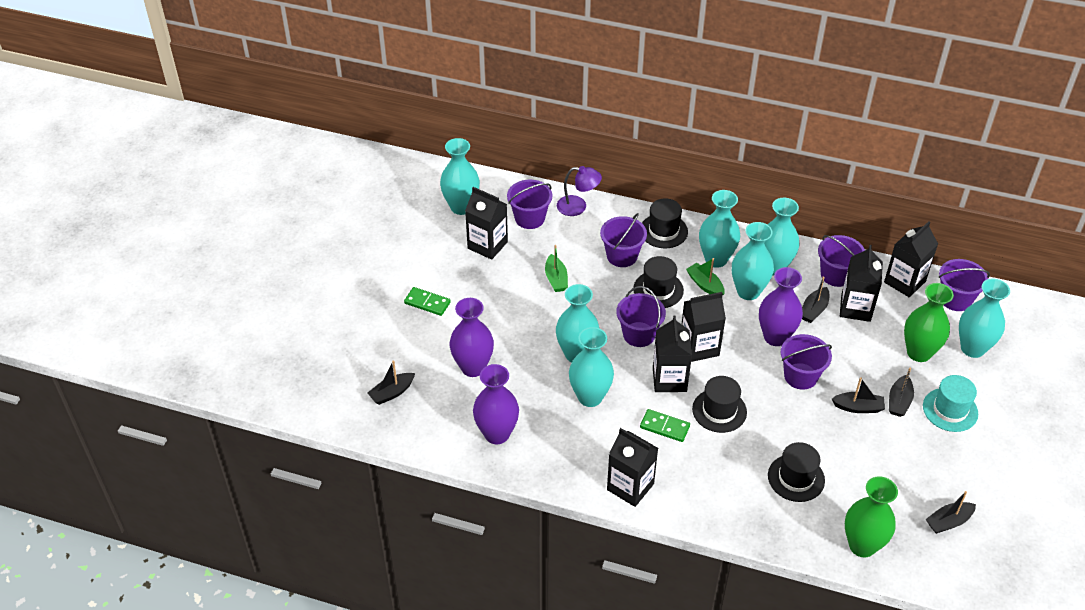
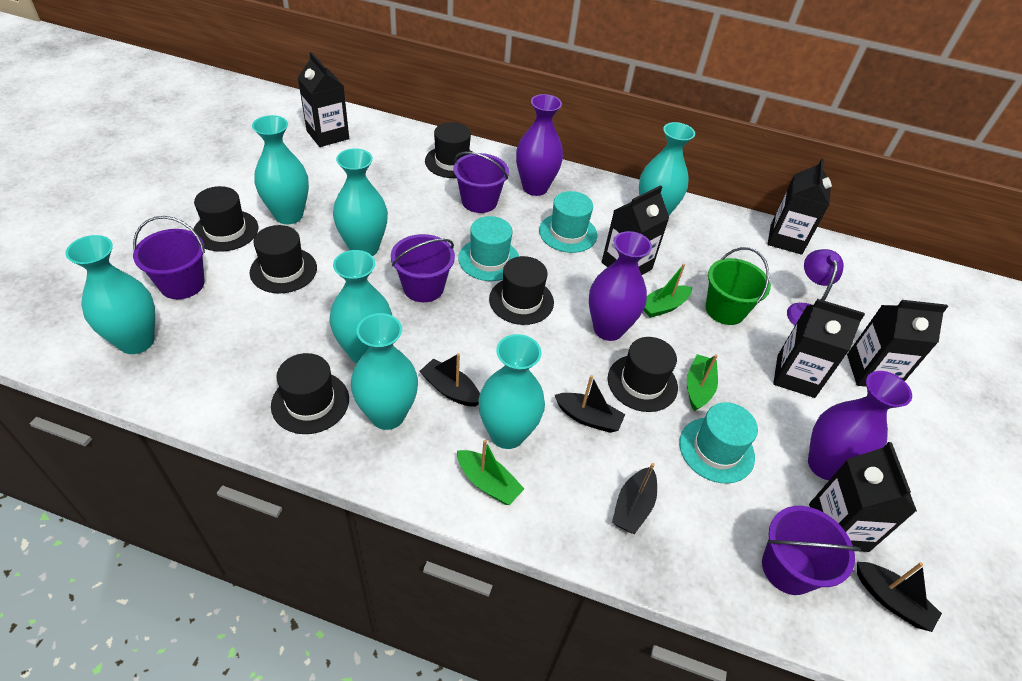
black boat: [368,360,415,405] [802,277,829,323] [832,377,885,413] [889,368,914,417] [926,491,976,534] = 5 -> [419,353,480,407] [555,375,625,433] [612,463,657,534] [857,562,942,632] = 4
black hat: [633,256,684,308] [642,198,688,248] [692,376,747,433] [768,442,825,502] = 4 -> [193,186,258,252] [250,225,317,294] [271,353,349,434] [425,122,472,178] [489,256,554,325] [608,337,678,412] = 6
green boat: [545,245,568,292] [686,258,725,296] = 2 -> [457,440,525,505] [643,264,692,318] [687,354,718,411] = 3
green bucket: none = 0 -> [705,247,771,325] = 1
green domino: [404,287,451,316] [640,409,690,442] = 2 -> none = 0
green vase: [845,476,898,558] [904,283,954,362] = 2 -> none = 0
purple bucket: [507,180,552,229] [600,213,647,267] [616,286,666,347] [781,334,832,390] [818,235,865,287] [939,259,990,311] = 6 -> [133,216,205,299] [391,234,455,302] [453,152,509,213] [762,506,861,595] = 4
turquoise hat: [923,375,978,432] = 1 -> [458,216,519,281] [539,191,597,253] [679,402,758,484] = 3

